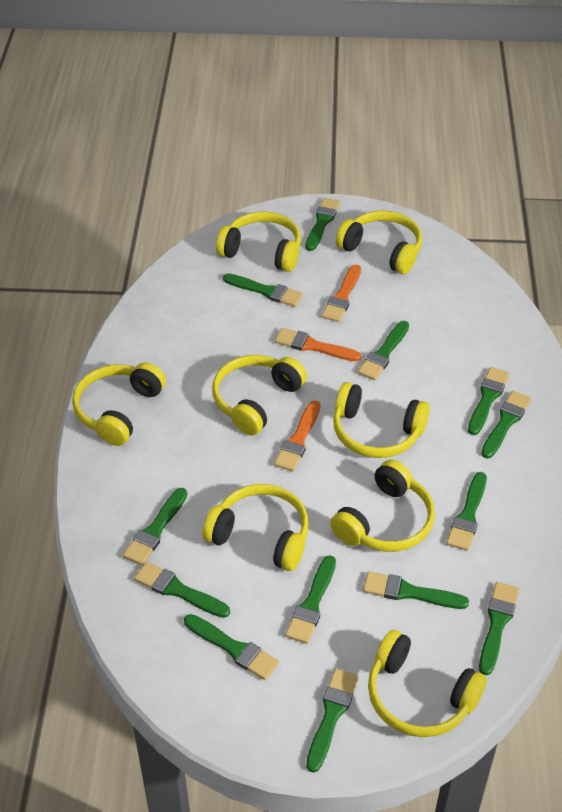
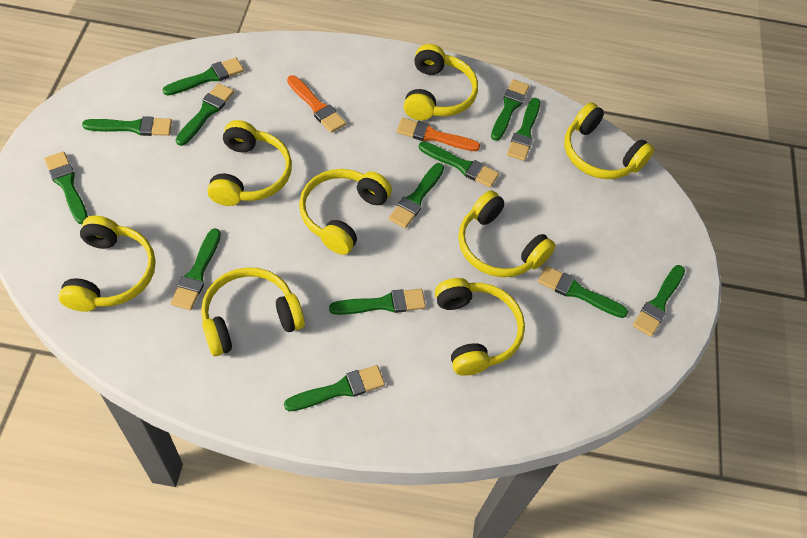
orange brush: [274,400,320,471] [275,328,361,361] [322,265,361,322] = 3 -> [287,75,346,133] [397,118,480,151] = 2

